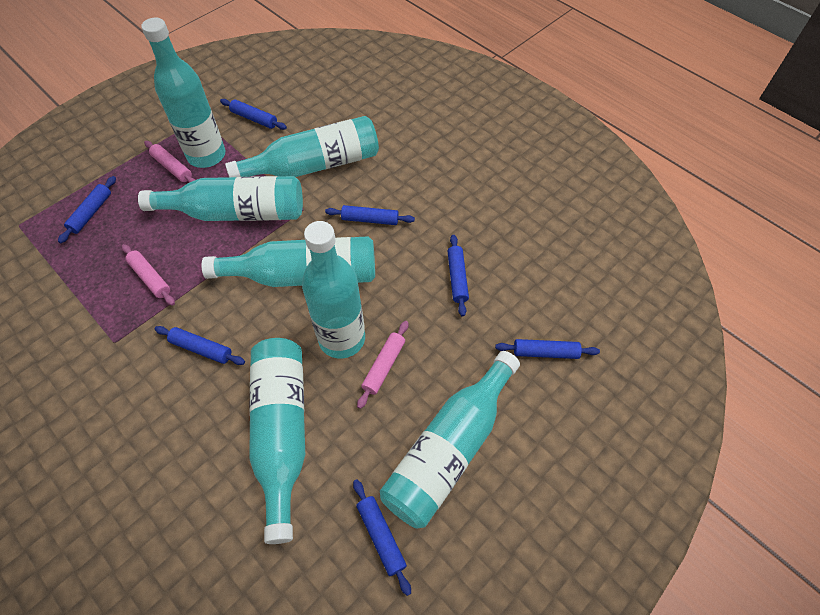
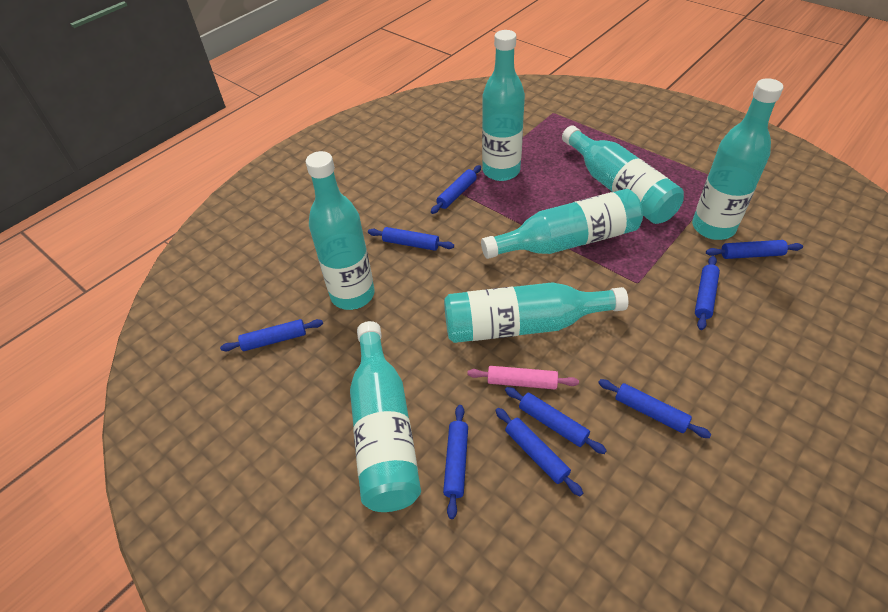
blue rolling pin: [58,176,116,243] [155,326,245,365] [220,99,287,130] [325,205,415,225] [353,479,411,596] [448,235,469,317] [495,339,600,359] = 7 -> [220,319,323,351] [368,227,454,251] [431,165,481,214] [443,405,468,519] [495,408,583,496] [505,387,607,454] [598,379,711,438] [695,256,720,330] [706,240,803,259] = 9
pink rolling pin: [122,244,175,306] [144,141,195,182] [357,321,408,409] = 3 -> [467,366,579,389] = 1

